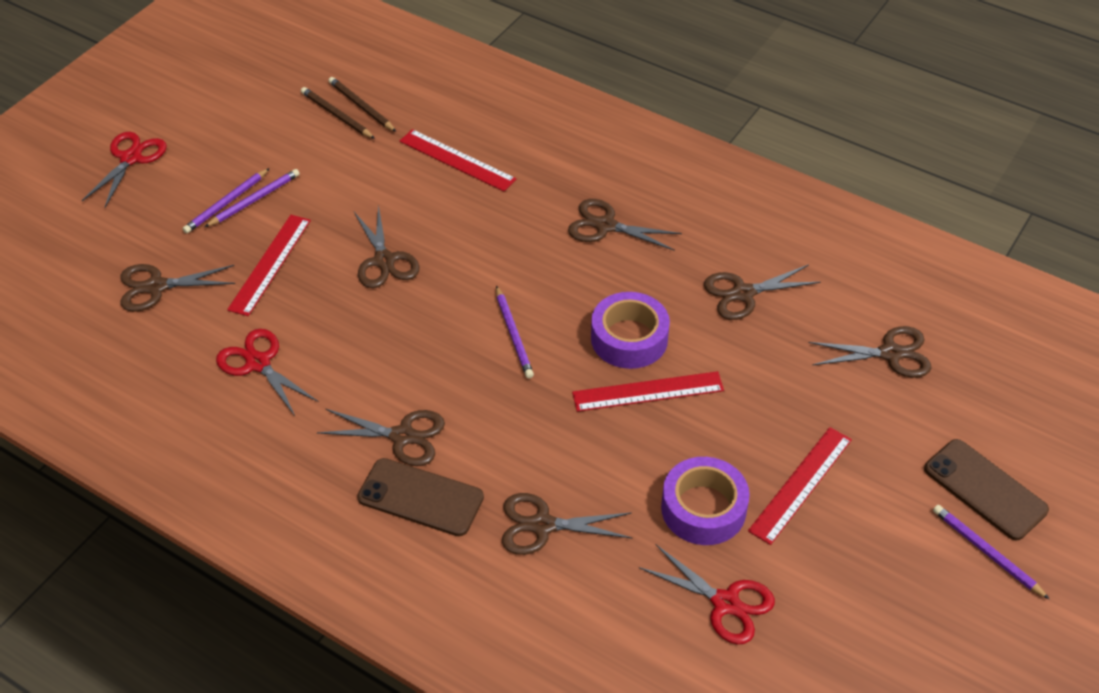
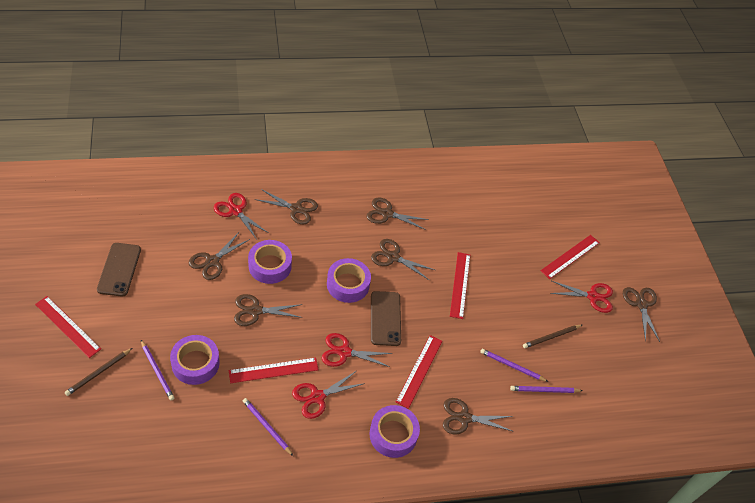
purple tape: [591,292,670,369] [661,457,750,545] = 2 -> [170,335,219,385] [248,240,292,284] [327,258,371,303] [369,405,420,458] = 4
red ruler: [227,215,311,316] [399,129,516,192] [572,371,724,412] [748,427,852,545] = 4 -> [35,296,101,358] [229,357,319,383] [395,335,442,409] [450,252,470,319] [541,235,600,279] = 5
red scissors: [82,132,167,207] [216,329,319,416] [639,545,775,644] = 3 -> [214,193,268,240] [292,371,365,419] [322,333,392,367] [550,281,613,313] = 4

